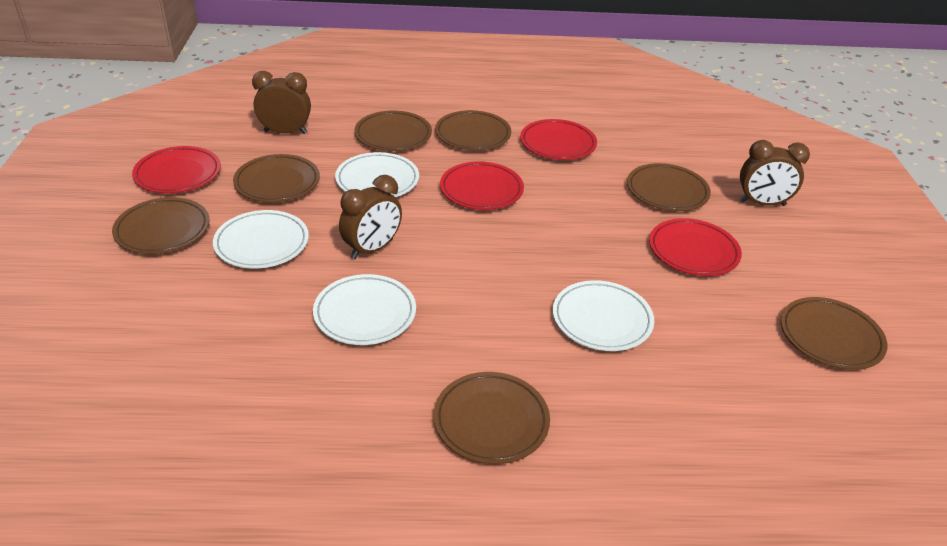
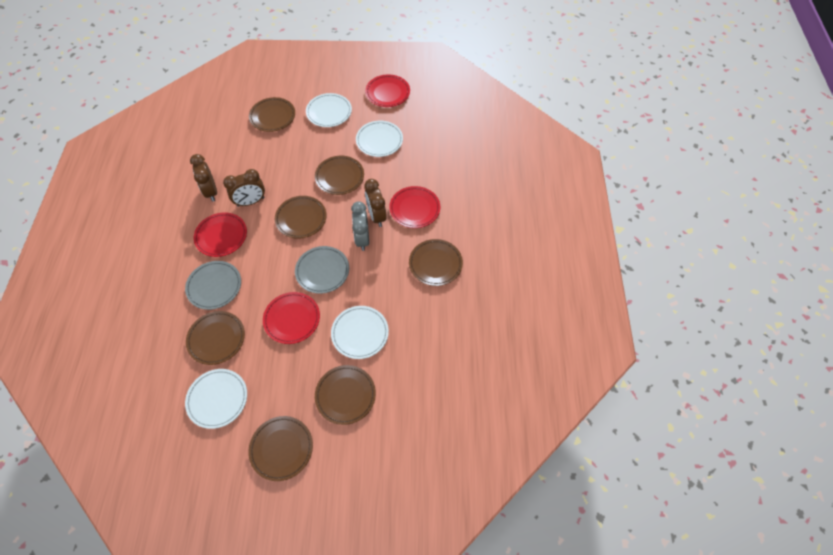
grey clock: none = 0 -> [351,201,369,251] = 1
grey plate: none = 0 -> [185,261,241,310] [295,246,349,294] = 2

